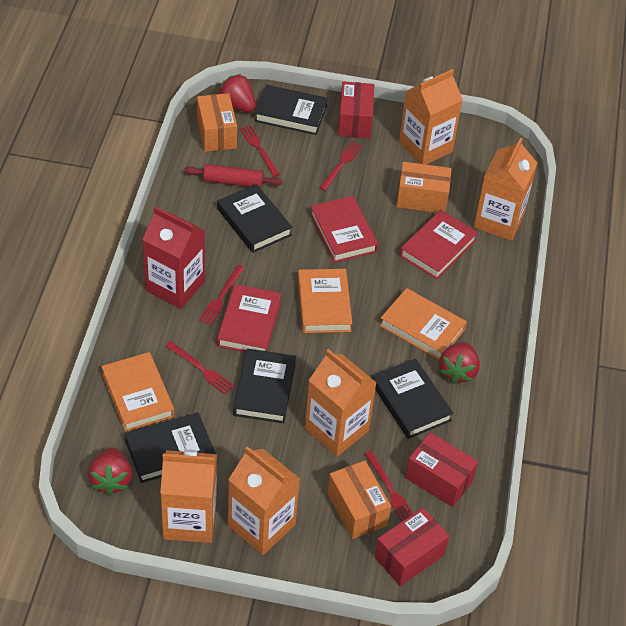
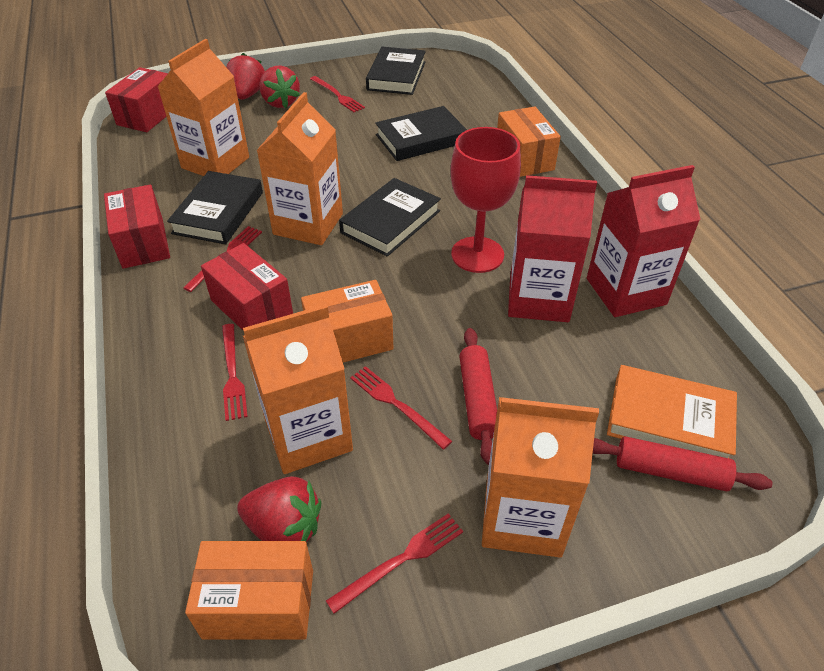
black book: [125,413,215,483] [217,184,292,253] [233,348,296,423] [255,85,328,135] [372,359,453,439] = 5 -> [167,171,263,244] [339,178,441,257] [366,47,426,95] [375,106,467,161] = 4
orange book: [101,352,175,432] [298,269,352,333] [379,288,467,360] = 3 -> [607,365,737,458] = 1
orange carton: [160,450,217,543] [228,446,300,555] [305,349,377,457] [399,69,463,165] [474,138,537,241] = 5 -> [157,39,249,176] [243,304,353,474] [256,92,343,245] [482,397,599,558] = 4
red book: [217,284,281,352] [310,196,378,263] [400,210,478,279] = 3 -> none = 0
red carton: [142,207,205,309] = 1 -> [508,175,597,322] [587,165,701,317] = 2
red goblet: none = 0 -> [450,127,521,273] = 1
red rolling pin: [184,164,283,188] = 1 -> [459,328,497,465] [593,436,773,491] = 2

